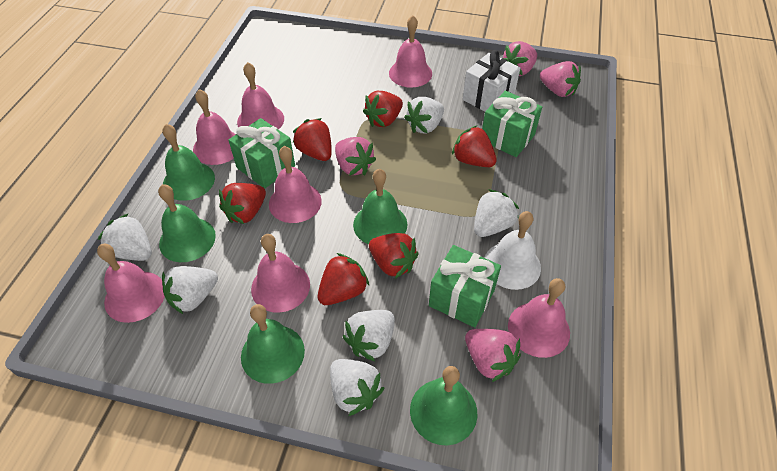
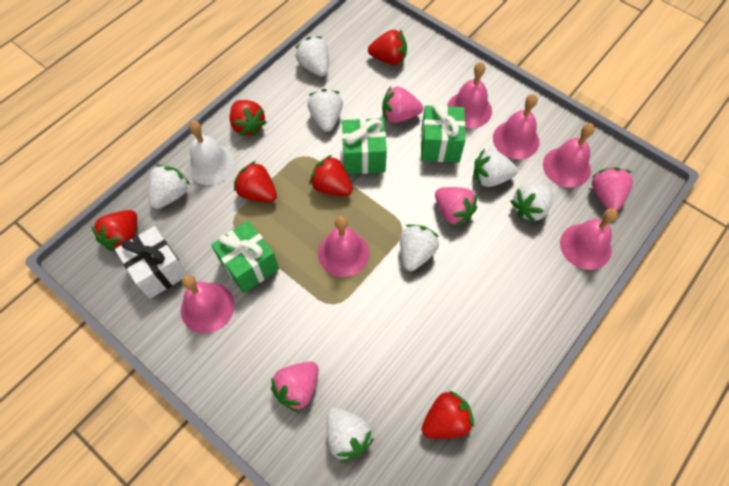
green bell: [158,184,216,262] [162,124,215,201] [241,304,305,384] [353,169,407,244] [410,366,477,445] = 5 -> none = 0
pink bell: [97,244,165,323] [193,89,236,165] [237,62,284,130] [251,234,310,312] [269,146,322,223] [389,15,432,87] [508,278,570,358] = 7 -> [181,275,234,334] [318,216,369,277] [447,62,492,128] [493,94,540,159] [543,123,595,188] [560,208,618,270] = 6
white strawberry: [98,214,152,261] [162,266,218,314] [330,359,384,416] [343,310,395,361] [404,97,444,134] [474,189,519,237] = 6 -> [148,164,190,209] [295,36,329,77] [307,89,343,132] [327,407,374,462] [400,224,439,271] [474,149,518,187] [510,184,553,223] = 7

